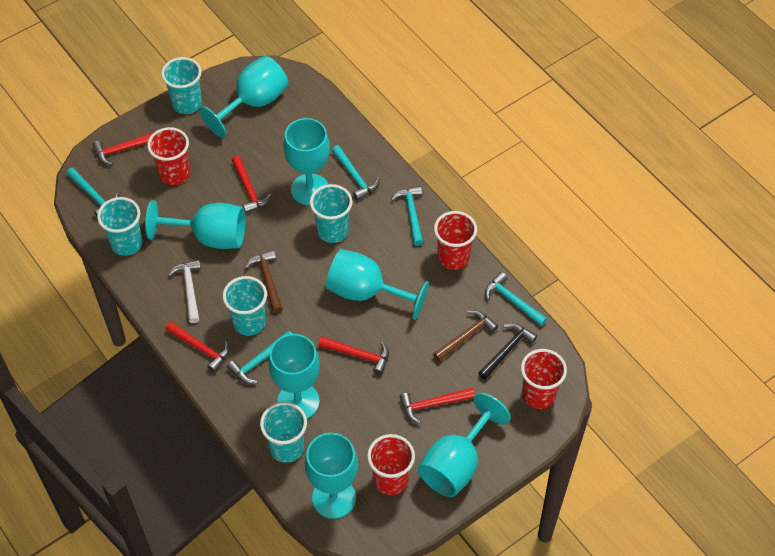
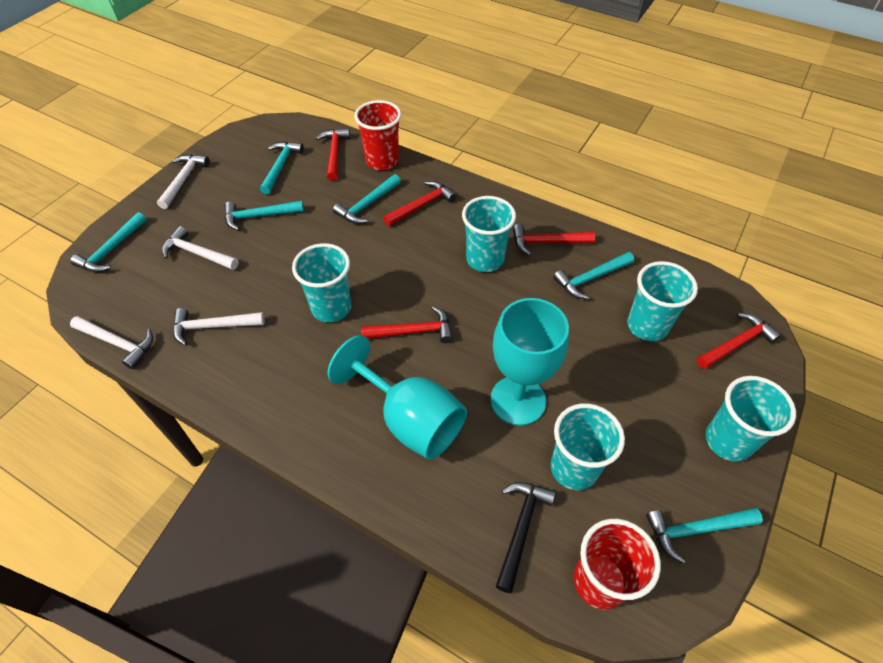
brown hammer: [245,250,283,313] [433,310,498,362] = 2 -> none = 0
red cup: [147,127,190,185] [367,434,415,495] [434,211,477,270] [521,349,567,409] = 4 -> [354,100,401,170] [574,519,661,610] = 2
turquoise goblet: [145,200,245,249] [199,56,288,138] [268,334,320,419] [284,118,330,205] [305,433,358,519] [326,249,429,320] [418,393,511,497] = 7 -> [328,335,467,460] [490,298,569,426] = 2
turquoise hammer: [67,167,119,217] [227,330,292,383] [331,145,379,200] [391,186,423,246] [485,272,547,326] = 5 -> [70,212,147,273] [224,201,304,231] [260,142,304,195] [333,174,401,224] [553,252,634,299] [646,508,763,564] = 6
white hammer: [168,260,201,323] = 1 -> [70,316,153,369] [157,154,210,209] [162,226,239,270] [173,308,265,346] = 4

